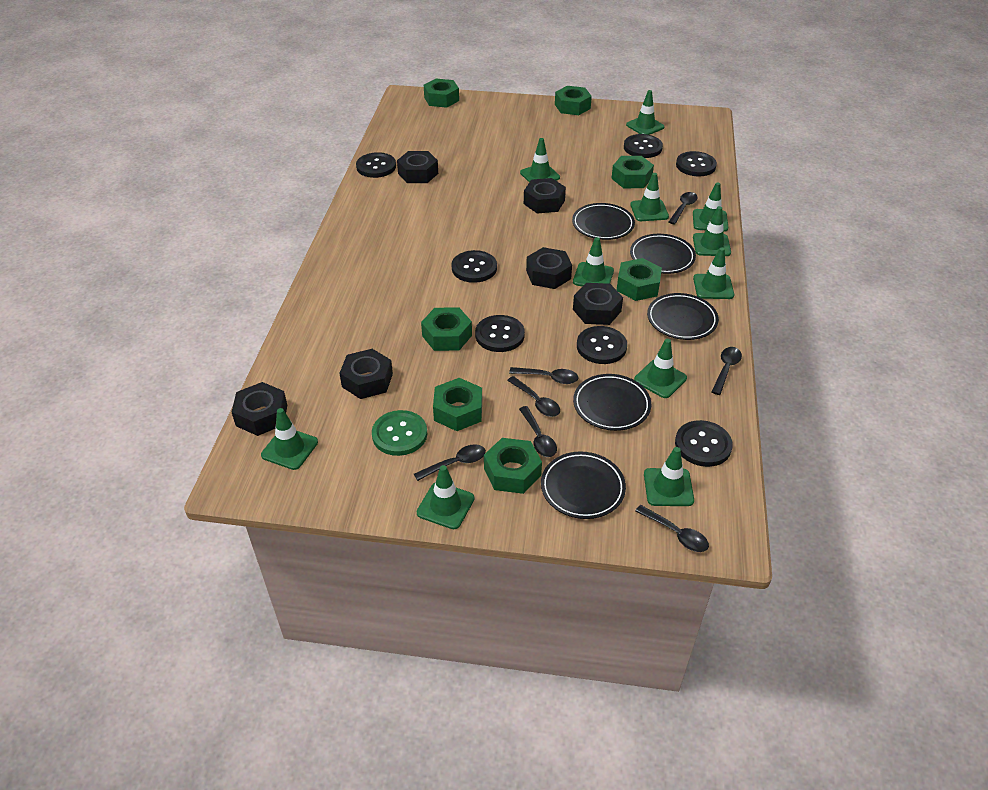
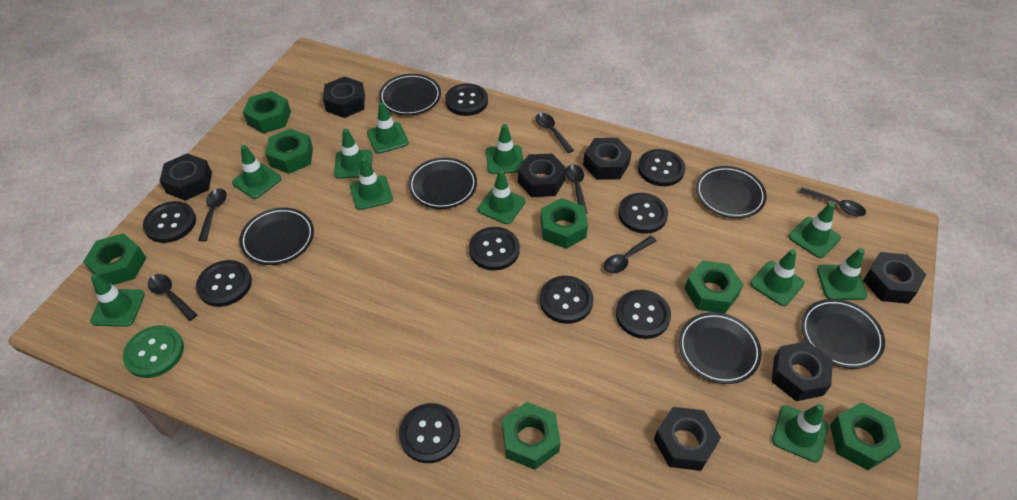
black button: [356,152,396,178] [451,250,497,283] [475,315,525,352] [577,326,627,364] [624,134,663,158] [675,420,733,467] [676,151,717,176] = 7 -> [143,201,196,243] [196,260,252,307] [399,403,460,463] [445,83,488,116] [469,227,520,271] [540,276,594,324] [616,290,671,339] [618,193,668,234] [638,149,685,186] = 9
black nut: [232,382,287,436] [339,349,393,399] [397,151,438,183] [524,178,566,214] [526,247,572,289] [573,283,623,325] = 6 -> [160,153,212,201] [323,76,365,118] [518,154,566,197] [583,138,632,180] [654,407,721,471] [771,341,833,401] [863,252,927,304] = 7
black plate: [541,452,626,519] [572,203,635,240] [573,374,651,431] [630,234,696,274] [647,293,719,340] = 5 -> [239,208,314,265] [379,74,441,115] [408,158,477,209] [679,312,762,384] [696,166,767,218] [801,299,885,369] = 6
black spoon: [414,444,486,481] [507,376,560,417] [509,367,579,384] [519,406,557,457] [635,505,709,552] [669,192,698,225] [712,347,742,395] = 7 -> [148,274,197,321] [198,188,227,241] [535,113,574,153] [566,164,587,214] [604,236,657,274] [799,187,866,216] = 6

